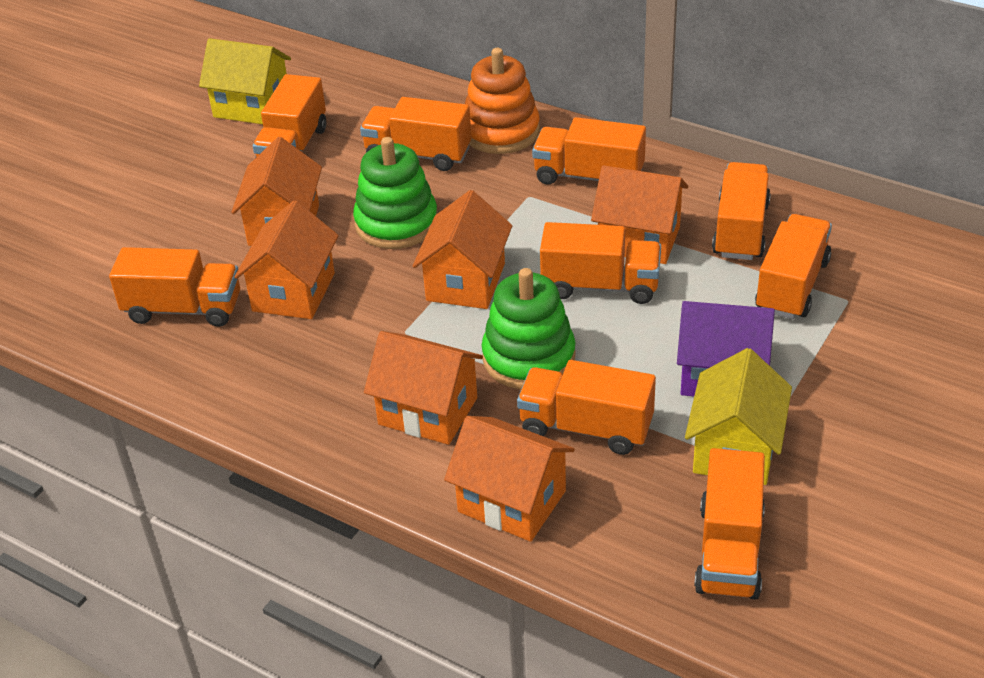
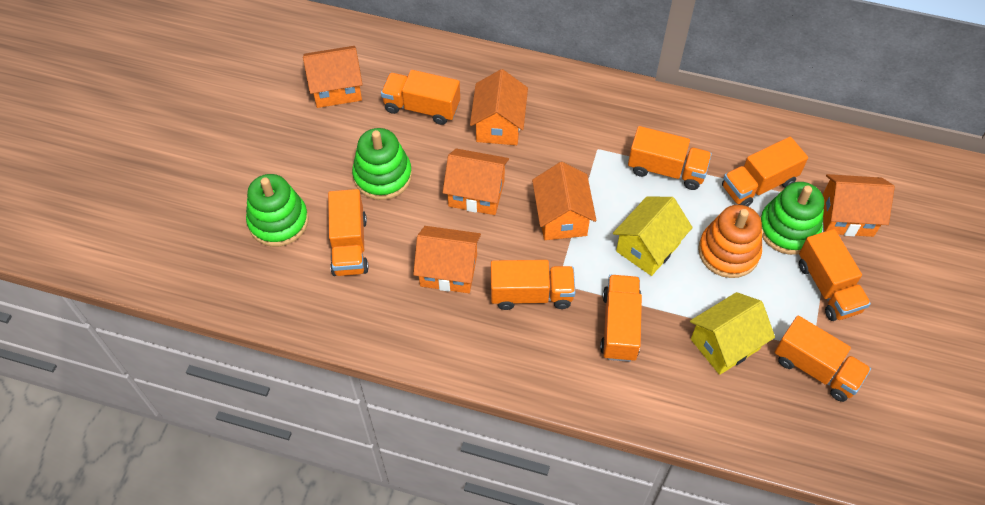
green stacking toy: [353,137,437,249] [482,268,575,389] = 2 -> [246,174,309,247] [352,128,412,200] [760,182,824,255] = 3
orange truck: [109,247,240,327] [253,74,326,158] [360,97,471,171] [517,360,656,455] [532,117,646,185] [540,222,661,304] [694,448,765,600] [712,162,771,260] [755,214,832,319] = 9 -> [328,189,369,276] [381,70,460,125] [491,260,575,310] [600,275,642,362] [628,126,712,190] [722,137,808,206] [774,316,871,402] [799,229,871,321] = 8
purple house: [677,301,775,396] = 1 -> none = 0

